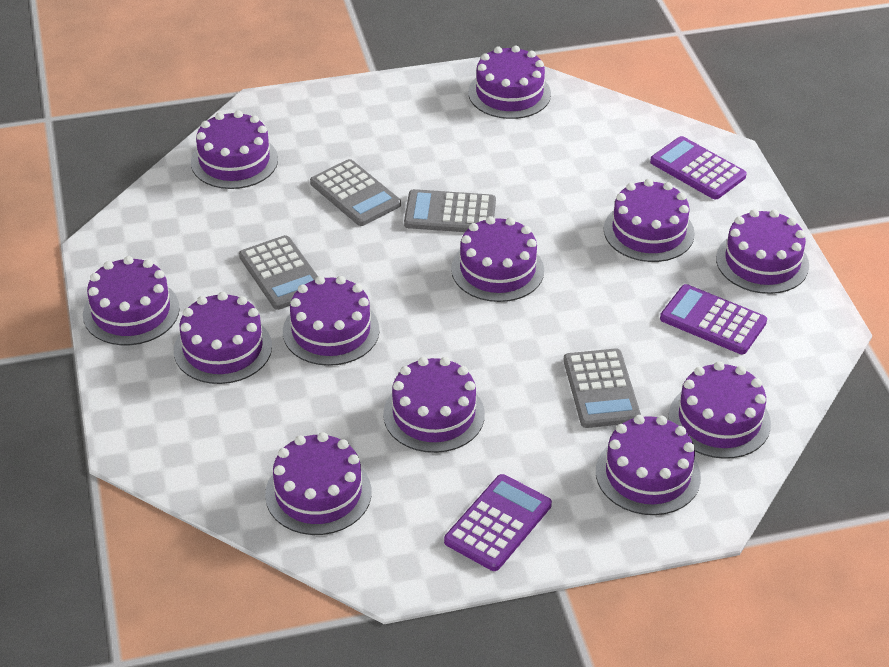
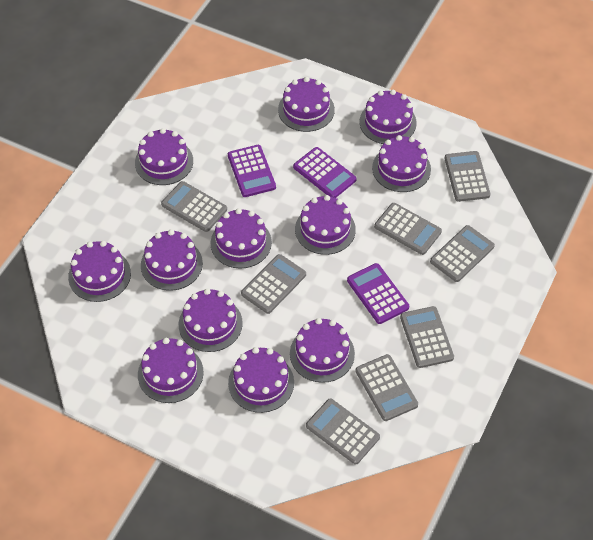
grey calculator: [239,235,318,310] [310,159,401,226] [404,189,496,232] [564,349,641,428] = 4 -> [161,181,227,232] [241,254,306,314] [306,399,380,464] [355,354,418,421] [374,203,442,255] [400,306,454,368] [430,225,495,282] [444,151,491,202] = 8

